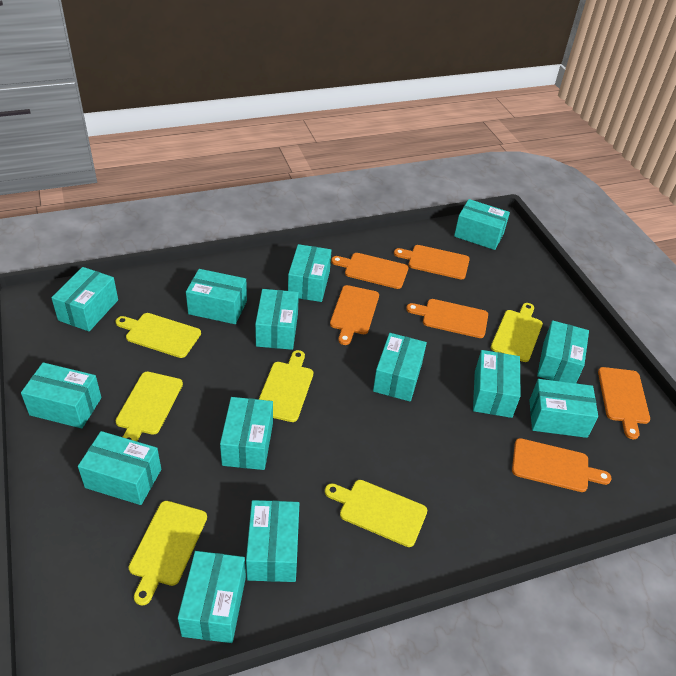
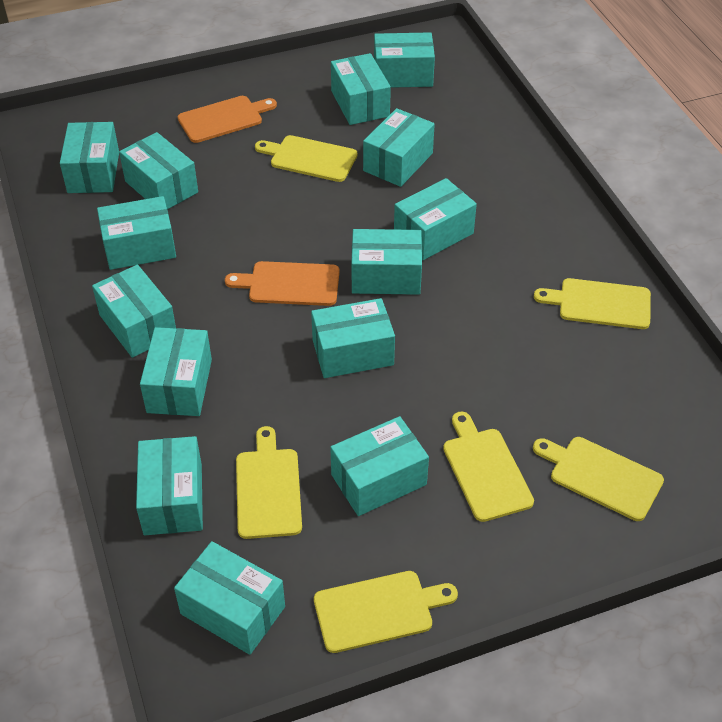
orange cutting board: [330,285,379,345] [331,253,408,289] [394,245,470,279] [406,299,488,338] [512,438,612,492] [598,367,650,439] = 6 -> [178,96,277,143] [225,261,340,306] = 2

